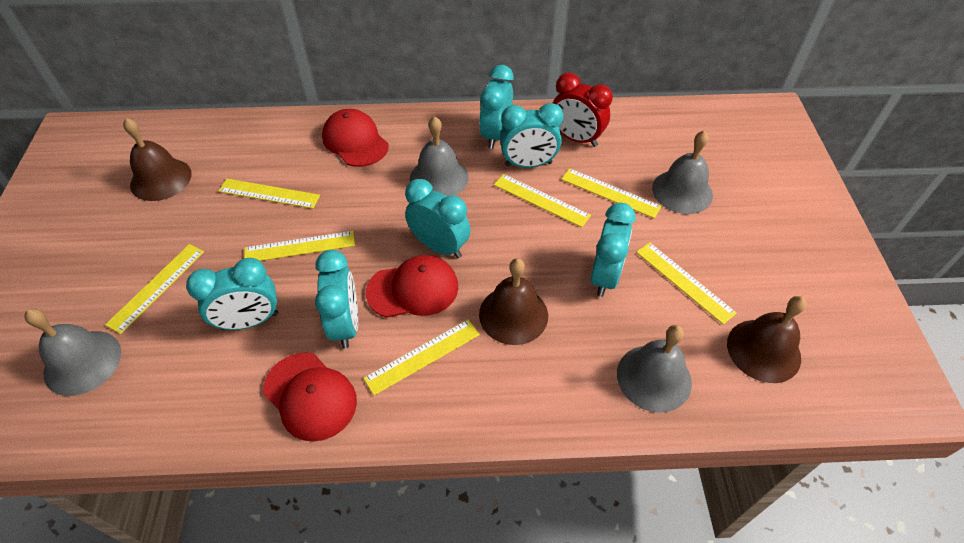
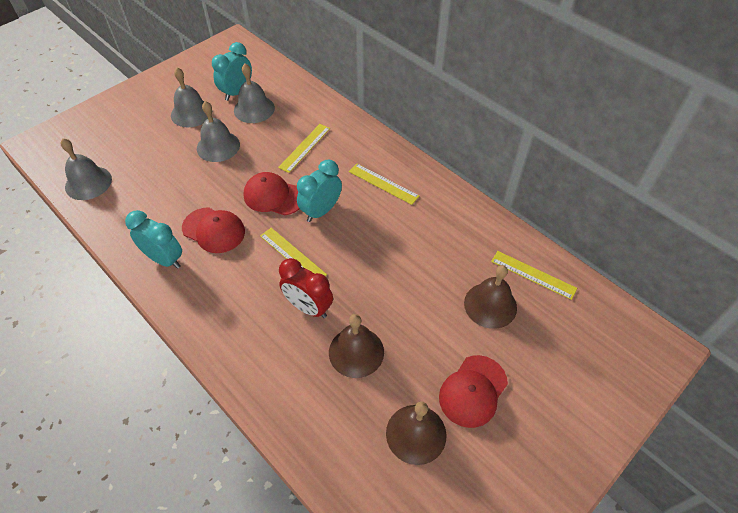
turquoise clock: [186,258,278,330] [315,250,358,349] [405,179,471,258] [479,65,514,149] [500,103,563,168] [590,202,636,297] = 6 -> [125,210,182,269] [212,42,252,101] [297,160,342,222] = 3
yellow ruler: [105,244,204,334] [219,179,320,209] [244,231,355,261] [363,320,480,395] [494,174,591,227] [561,168,662,218] [636,242,737,325] = 7 -> [260,228,327,276] [278,124,330,173] [349,164,419,205] [491,251,577,300] = 4

